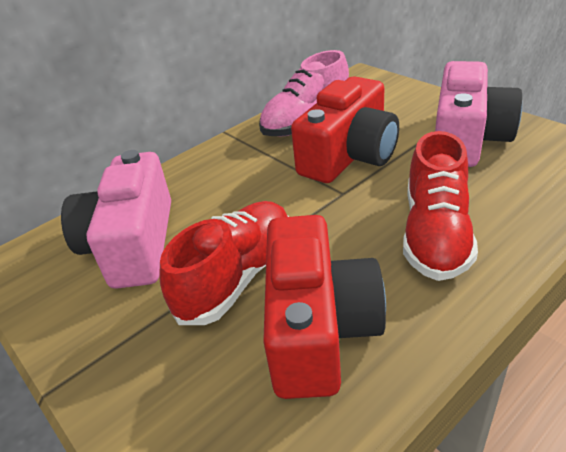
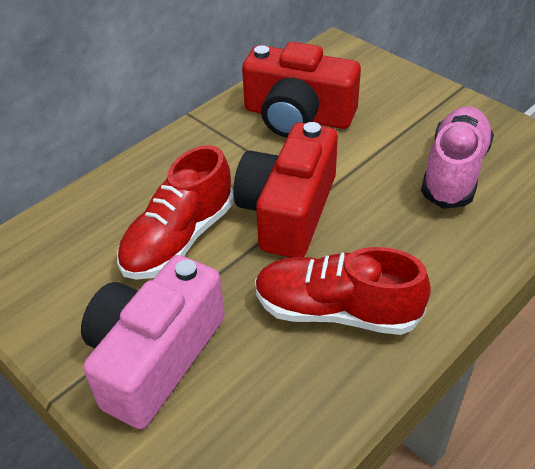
pink camera: [61,150,171,289] [435,61,522,167] = 2 -> [81,255,225,429] = 1

